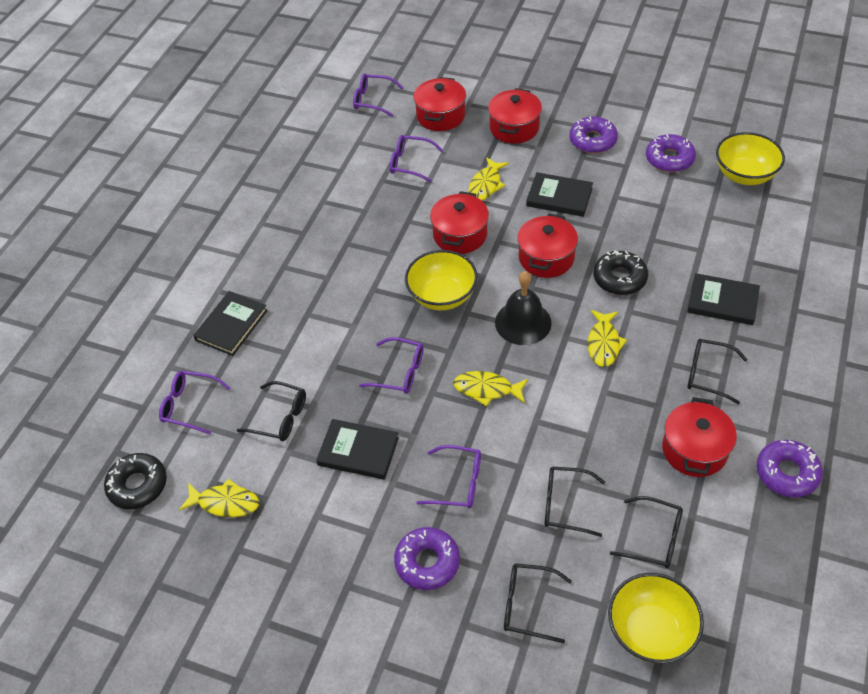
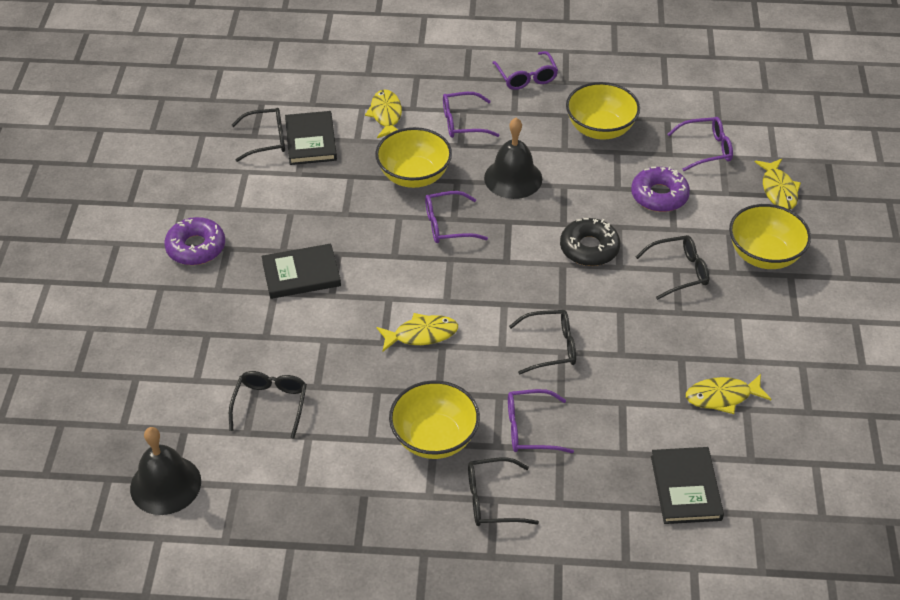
black bell: [495,271,552,345] = 1 -> [130,427,201,515] [484,118,542,199] = 2
black book: [193,291,268,356] [316,419,399,480] [526,172,593,217] [687,273,760,325] = 4 -> [262,244,341,299] [285,111,337,165] [651,447,724,524] = 3
black donut: [104,453,167,509] [593,250,648,295] = 2 -> [560,218,620,266] = 1
purple donut: [394,527,460,590] [569,116,618,153] [646,134,696,172] [757,440,823,497] = 4 -> [164,217,225,265] [631,166,690,212] = 2
red pot: [413,77,466,131] [430,191,489,254] [488,88,542,144] [517,213,578,278] [662,397,737,477] = 5 -> none = 0
yellow bowl: [405,250,478,310] [608,573,704,664] [716,132,785,185] = 3 -> [375,127,452,188] [389,380,480,459] [566,82,640,140] [729,204,811,269] = 4

